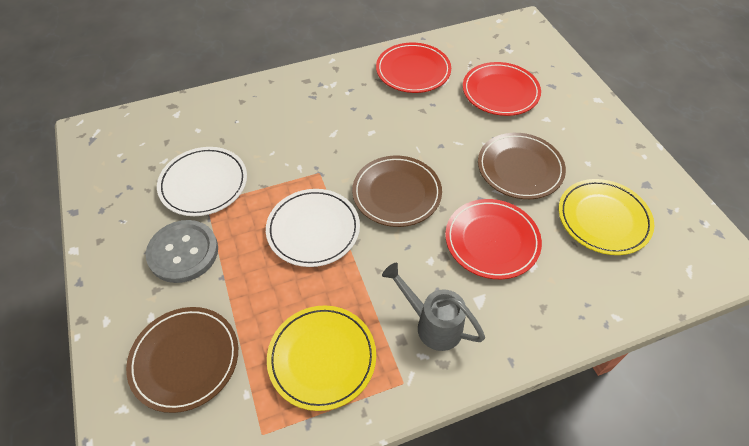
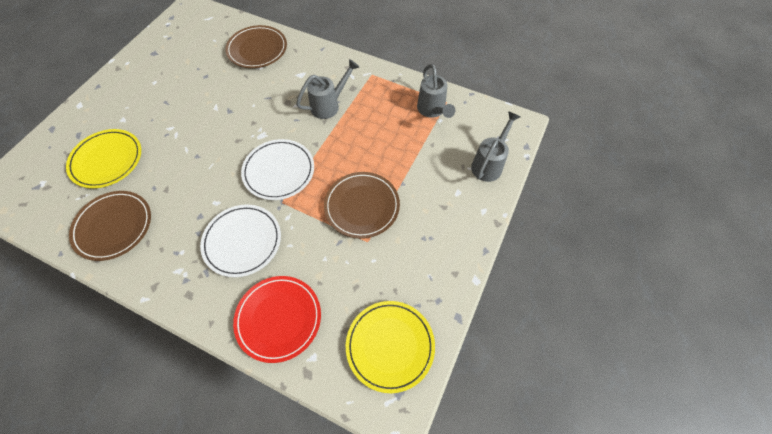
grey button: [146,220,218,283] = 1 -> none = 0
grey watering can: [382,263,485,351] = 1 -> [296,59,359,119] [417,64,455,118] [471,111,520,182] = 3
red plate: [376,43,451,93] [445,199,542,279] [463,62,541,116] = 3 -> [233,276,321,363] = 1

